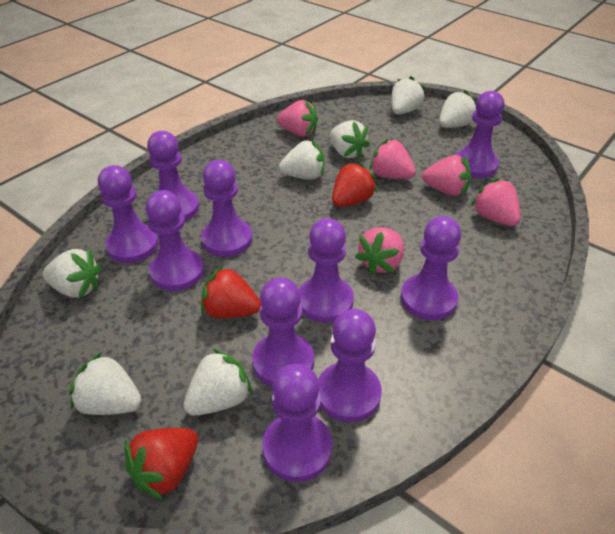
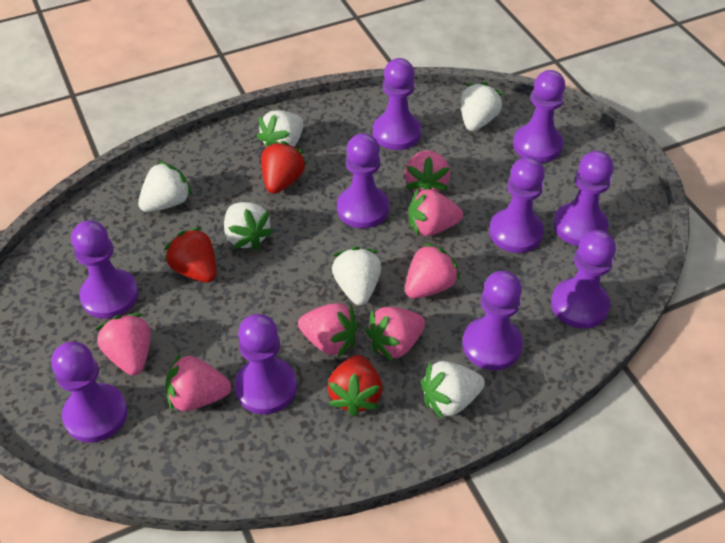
pink strawberry: [277,100,318,137] [355,227,404,275] [369,138,416,179] [422,155,471,196] [471,178,521,226] = 5 -> [95,313,151,375] [165,354,231,411] [298,303,359,358] [365,307,425,362] [405,150,450,193] [405,242,460,299] [409,188,463,236] = 7
white strawberry: [43,249,101,299] [69,352,142,415] [184,348,252,416] [279,140,325,180] [330,120,370,159] [391,76,426,115] [439,90,476,128] = 7 -> [138,161,192,212] [224,202,273,250] [257,110,304,147] [332,247,381,305] [421,361,485,419] [460,82,503,131] = 6

